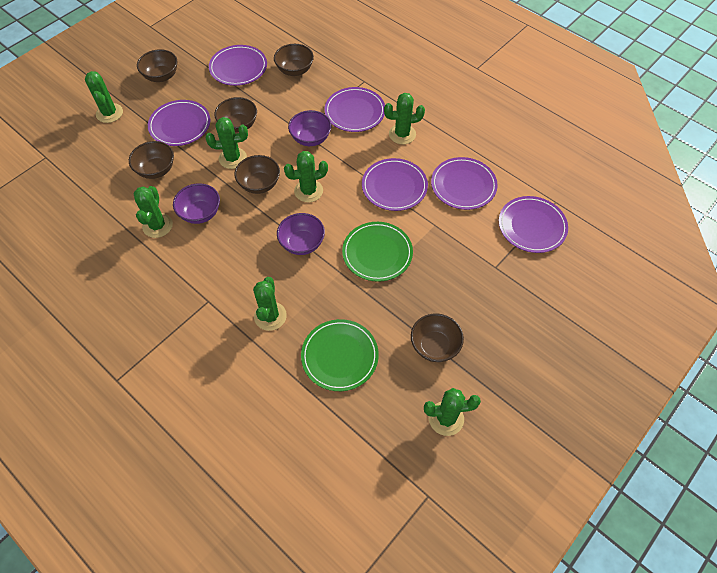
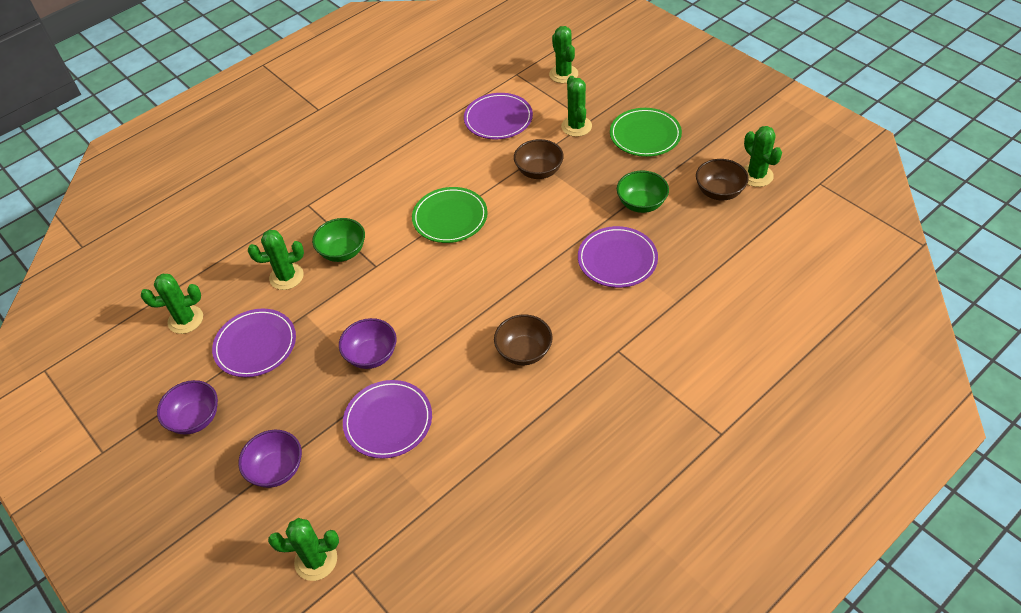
brown bowl: [129,141,174,179] [137,49,178,82] [214,97,257,133] [234,155,280,194] [274,44,314,76] [411,313,464,362] = 6 -> [494,314,553,365] [514,139,564,179] [696,159,749,200] = 3
green bowl: none = 0 -> [312,218,365,262] [617,171,669,213] = 2
green cactus: [85,71,123,123] [133,186,173,238] [206,117,248,169] [253,277,287,331] [284,151,328,202] [384,93,425,144] [424,388,481,436] = 7 -> [141,274,203,334] [248,230,304,290] [268,518,339,581] [549,26,578,83] [561,76,592,137] [744,126,782,187] = 6
purple plate: [148,100,210,146] [209,45,267,86] [324,87,385,132] [362,158,428,211] [431,157,498,210] [499,196,568,253] = 6 -> [212,309,296,377] [343,380,432,459] [464,93,533,139] [578,226,658,288] = 4

